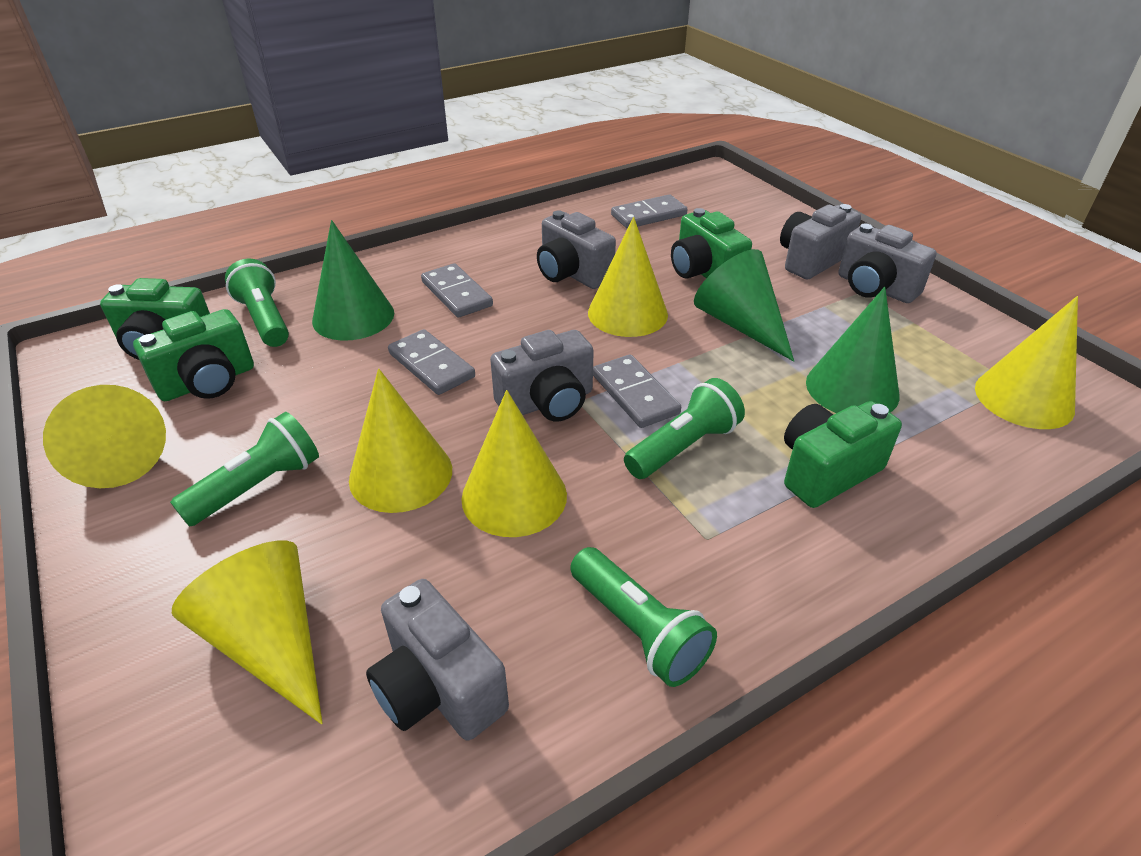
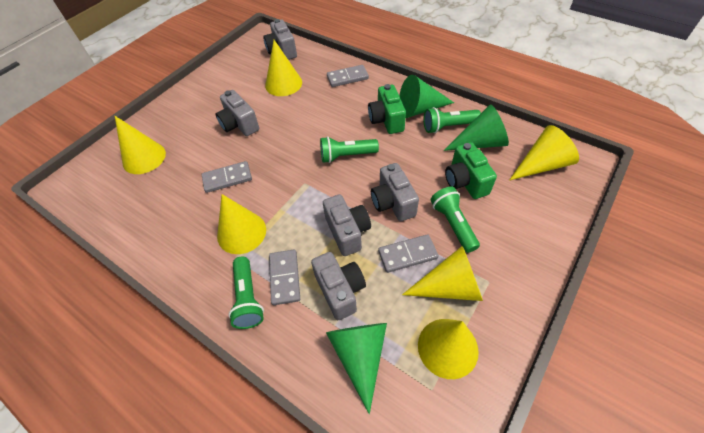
green camera: [100,278,210,360] [133,309,254,401] [671,208,752,279] [784,401,902,508] = 4 -> [368,84,406,134] [445,142,497,199] = 2

